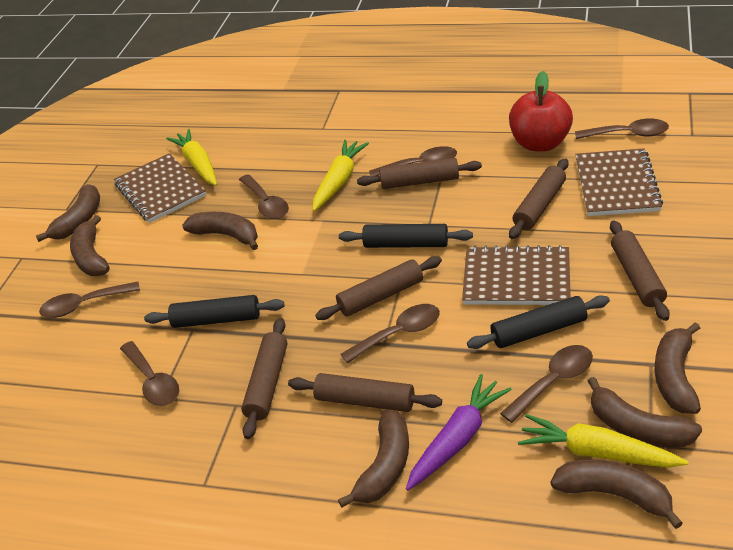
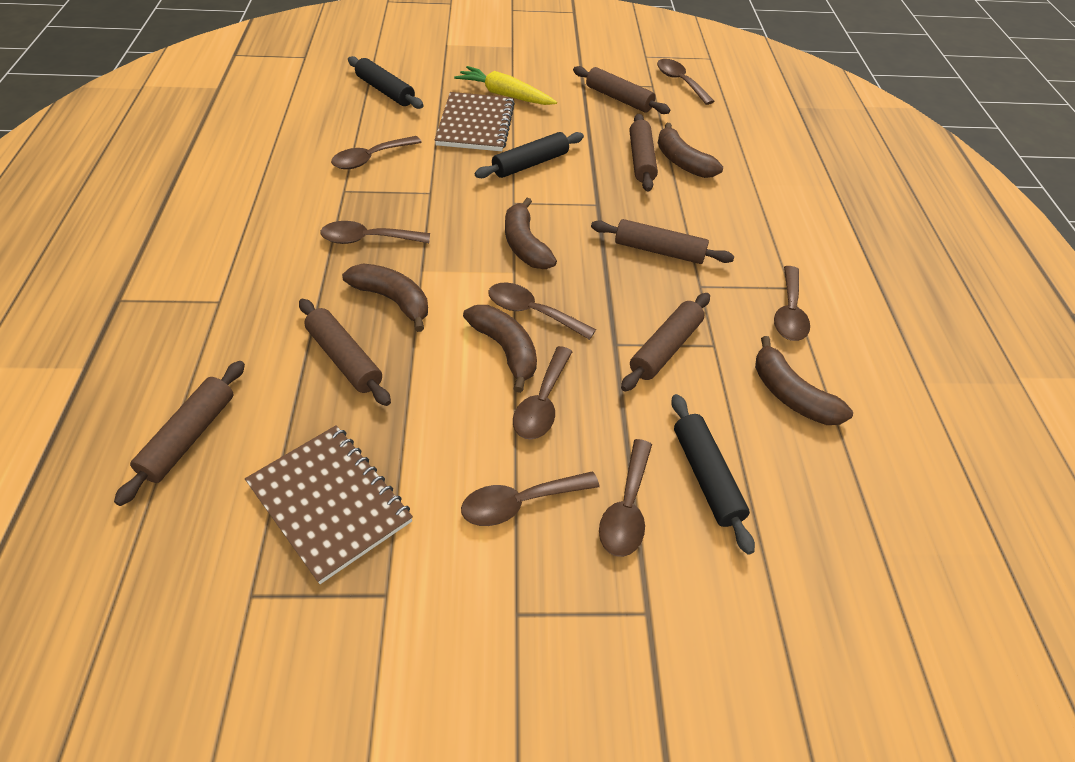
brown banana: [36,184,100,242] [70,215,110,276] [182,212,258,250] [338,409,409,508] [550,459,683,529] [588,377,702,448] [655,322,701,414] = 7 -> [342,263,428,332] [463,305,537,393] [505,198,557,269] [658,123,723,178] [755,336,853,425] = 5
brown notebook: [114,153,206,223] [462,245,571,305] [575,148,663,216] = 3 -> [245,425,413,584] [435,92,515,151] = 2
brown spoon: [39,281,140,318] [120,341,179,406] [239,174,289,219] [340,304,440,363] [369,146,457,176] [500,345,593,423] [575,119,669,139] = 7 -> [320,221,430,244] [331,136,422,169] [461,471,600,526] [488,283,596,340] [513,346,573,440] [599,439,652,557] [657,59,715,105] [774,266,810,341] = 8
purple carrot: [406,374,512,491] = 1 -> none = 0
red apple: [509,71,573,152] = 1 -> none = 0
yellow carrot: [166,129,217,186] [313,140,369,211] [518,414,688,468] = 3 -> [454,66,557,105] = 1

